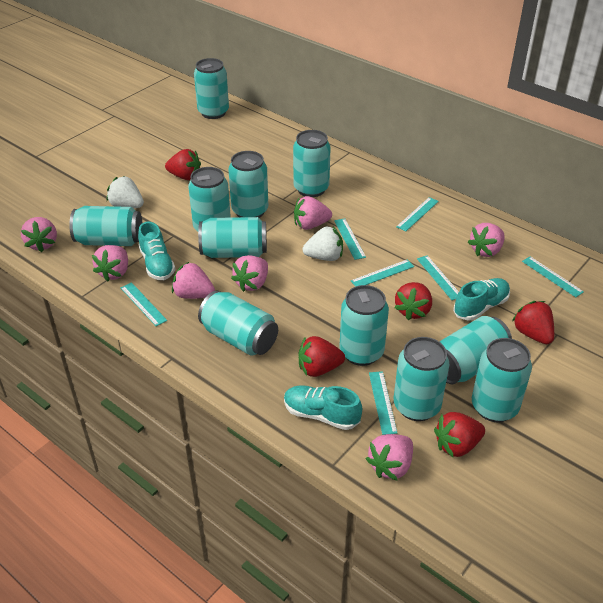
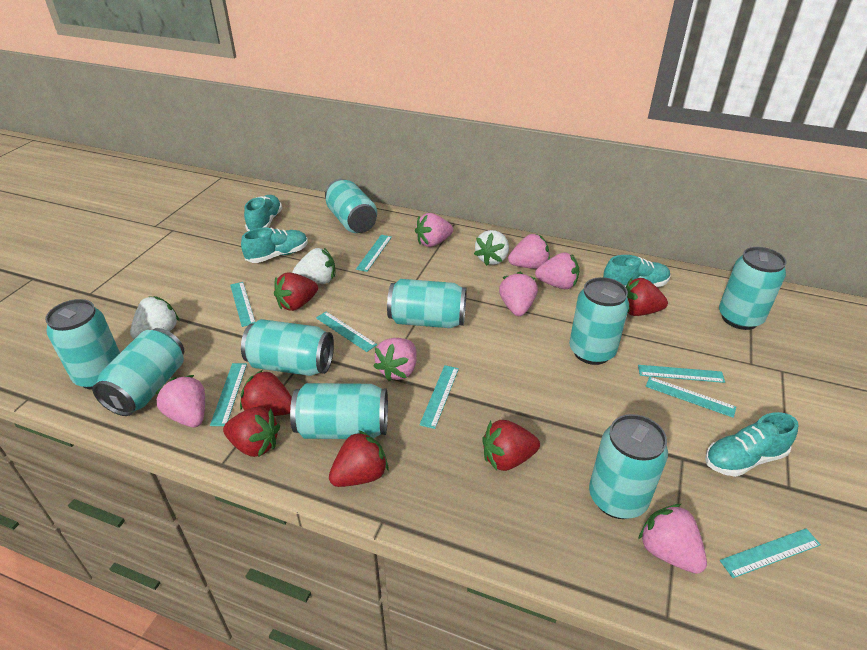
red strawberry: [165,149,201,180] [298,336,345,377] [394,282,432,320] [434,412,485,457] [512,301,554,344] = 5 -> [223,407,280,457] [240,370,292,416] [274,273,318,311] [329,430,388,487] [482,420,540,471] [626,278,668,316] = 6
turquoise can: [69,206,142,246] [188,167,231,231] [194,58,229,119] [198,217,267,258] [198,291,278,356] [228,151,268,218] [293,130,331,197] [339,285,389,366] [394,337,449,421] [440,316,512,384] [472,338,532,422] = 11 -> [45,299,120,390] [92,328,184,416] [241,319,334,376] [290,383,388,439] [325,179,377,233] [387,279,467,328] [569,277,629,365] [589,414,668,519] [719,247,787,330] = 9
turquoise ruler: [121,282,167,326] [334,218,366,260] [351,259,414,287] [369,371,397,435] [396,197,439,231] [417,255,459,300] [522,256,584,297] = 7 -> [210,363,247,426] [230,282,256,327] [316,312,377,352] [356,235,392,272] [419,365,459,429] [638,365,725,383] [646,377,736,418] [720,528,821,578] = 8
turquoise shoe: [138,221,175,280] [284,385,362,430] [453,278,510,321] = 3 -> [241,227,308,263] [244,195,282,231] [603,255,670,287] [705,412,798,477] = 4
white strawberry: [107,176,144,208] [303,227,343,261] = 2 -> [130,296,179,339] [293,248,335,284] [474,230,509,266] = 3

